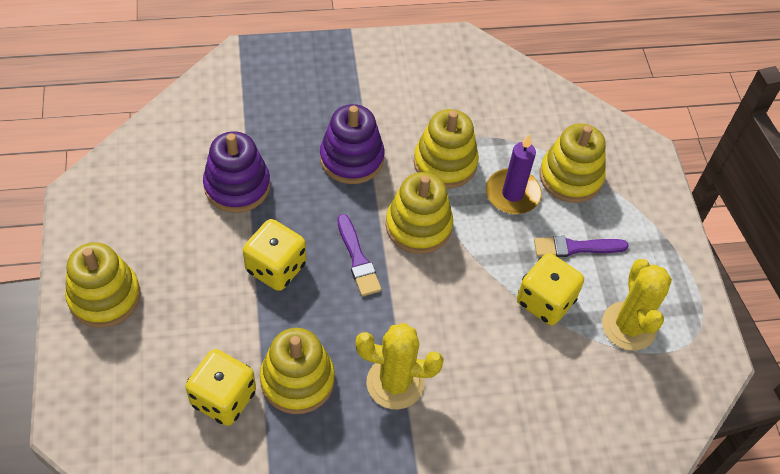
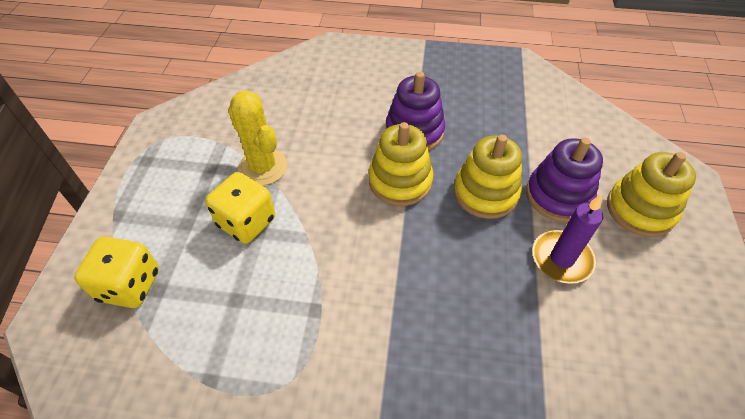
purple brush: [337,214,382,296] [534,236,629,257] = 2 -> none = 0
yellow cactus: [355,323,444,409] [602,259,672,351] = 2 -> [228,90,287,186] = 1
yellow dice: [186,349,256,426] [243,219,306,291] [517,253,584,325] = 3 -> [74,237,159,308] [206,172,275,244] = 2
yellow stacking toy: [65,242,140,328] [260,328,335,414] [386,172,453,254] [414,109,479,189] [539,123,606,203] = 5 -> [369,122,433,206] [454,135,522,219] [607,152,696,237] = 3

